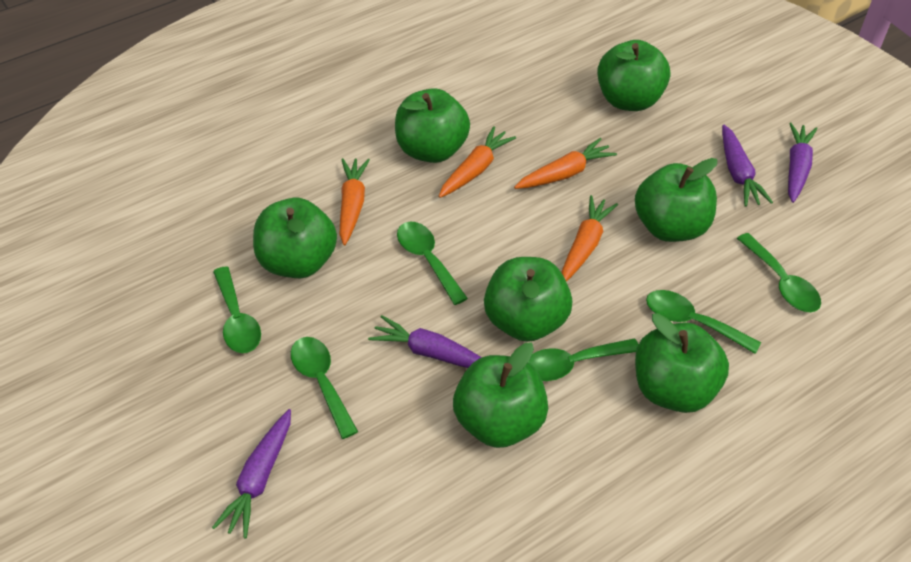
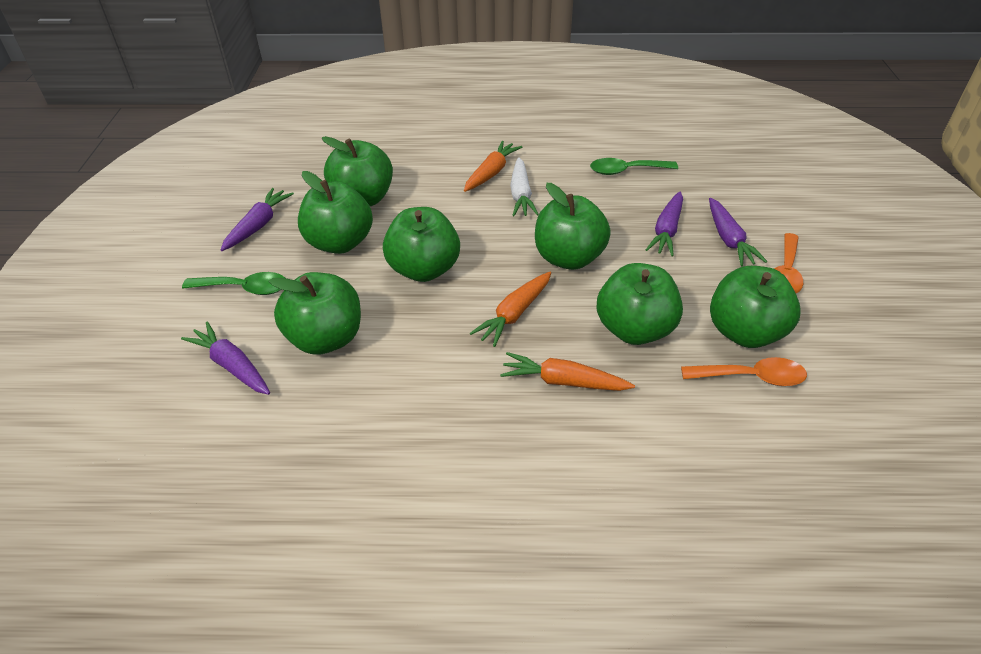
green spoon: [213,266,261,353] [291,337,358,439] [397,222,468,305] [529,339,639,381] [646,290,761,354] [737,233,821,312] = 6 -> [182,272,285,295] [590,158,678,175] = 2
orange carrot: [340,158,370,245] [438,126,516,198] [514,138,617,189] [562,195,618,282] = 4 -> [464,141,522,192] [470,272,551,347] [500,352,635,391] = 3
orange spoon: none = 0 -> [681,357,807,386] [774,233,803,293] = 2
white carrot: none = 0 -> [510,157,539,216] = 1

